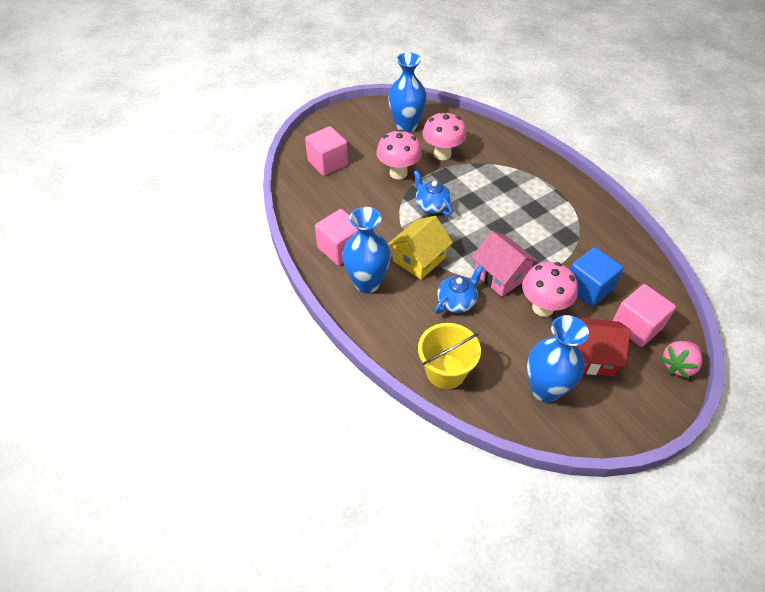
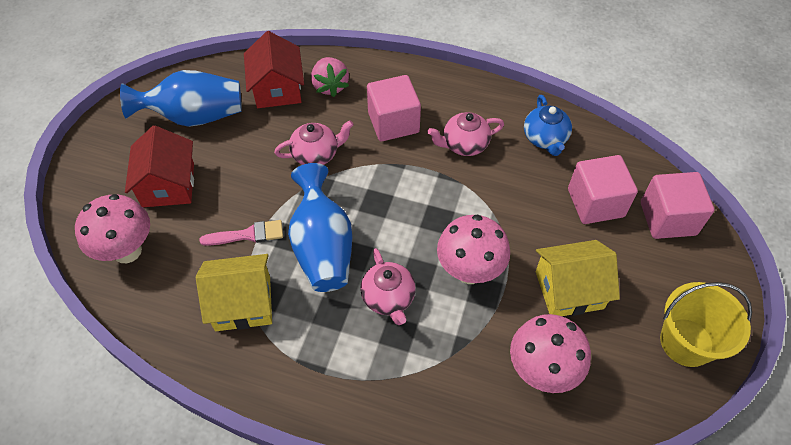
blue cube: [570,247,623,307] = 1 -> none = 0
blue teapot: [414,170,453,216] [435,265,483,314] = 2 -> [524,95,572,156] = 1
blue vase: [342,207,391,293] [388,52,427,133] [527,315,589,403] = 3 -> [120,70,242,127] [288,163,352,292] = 2
pink brush: none = 0 -> [200,220,283,246] = 1
pink house: [471,231,538,297] = 1 -> none = 0
pink teapot: none = 0 -> [274,120,354,165] [360,248,416,325] [427,112,504,156] = 3
red house: [577,317,631,376] = 1 -> [125,126,194,207] [244,31,304,108] = 2
yellow house: [388,216,453,280] = 1 -> [196,254,272,331] [536,240,620,316] = 2

